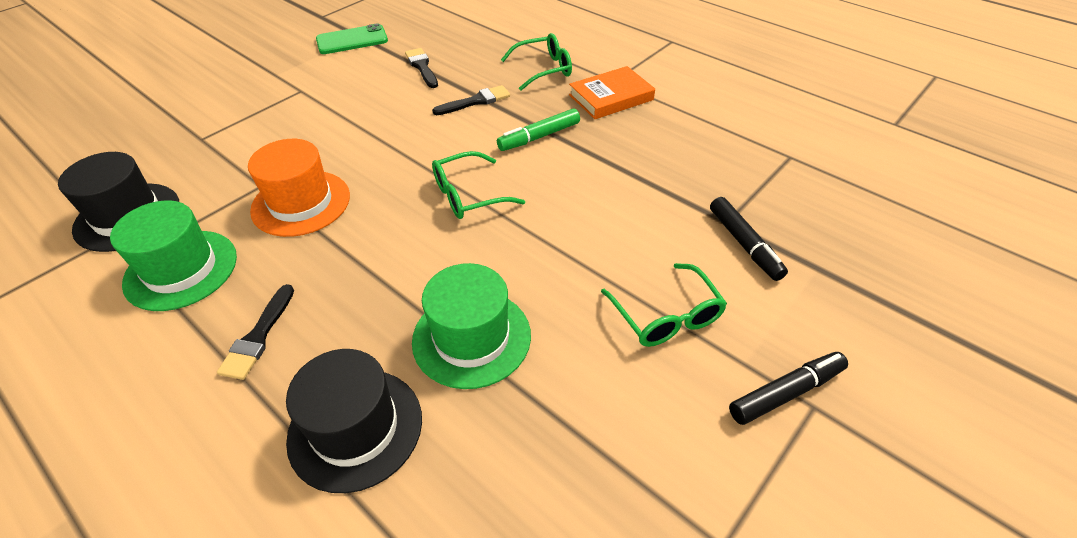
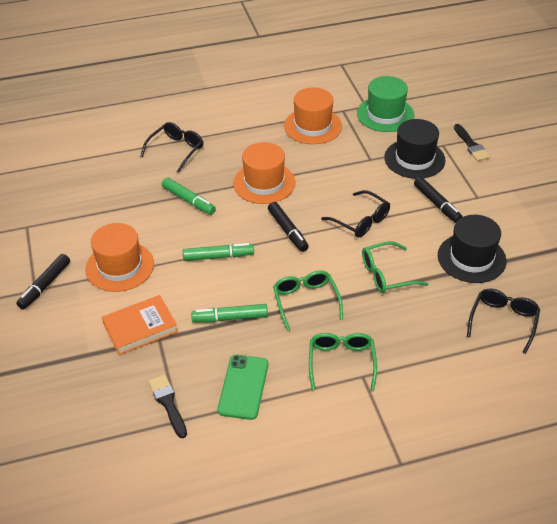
black brush: [217,284,294,380] [405,48,438,88] [432,85,510,115] = 3 -> [148,375,187,438] [454,124,490,161] = 2
black glasses: none = 0 -> [140,122,203,173] [321,190,390,237] [467,289,540,354] = 3
black marker: [710,197,788,281] [729,352,848,425] = 2 -> [16,254,70,310] [268,202,309,252] [414,177,463,223] = 3
green hat: [110,201,237,311] [412,263,531,389] = 2 -> [357,76,414,132] = 1
green marker: [497,108,580,151] = 1 -> [162,177,216,215] [183,243,254,261] [191,304,268,322] = 3
orange hat: [248,139,350,237] = 1 -> [85,223,154,292] [233,142,295,204] [284,87,342,144] = 3

